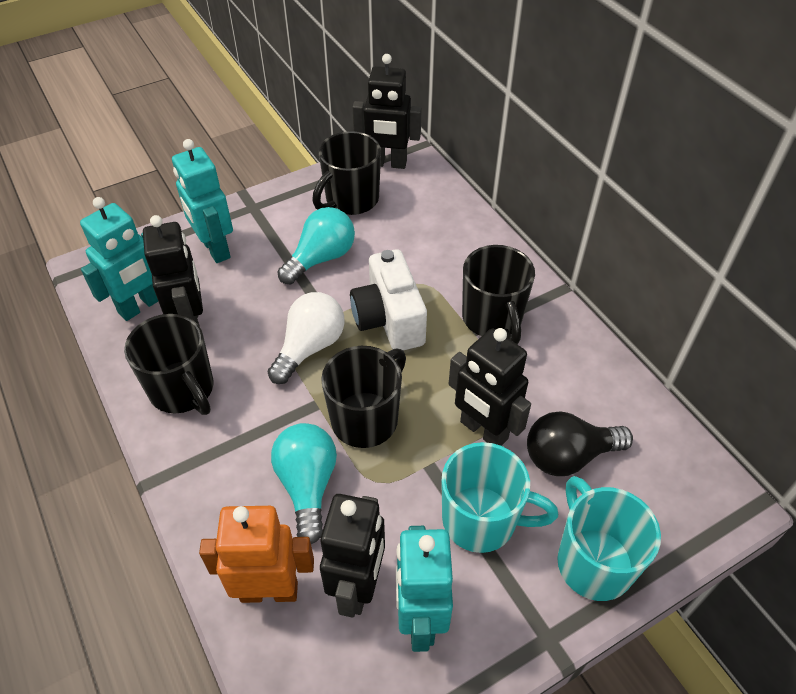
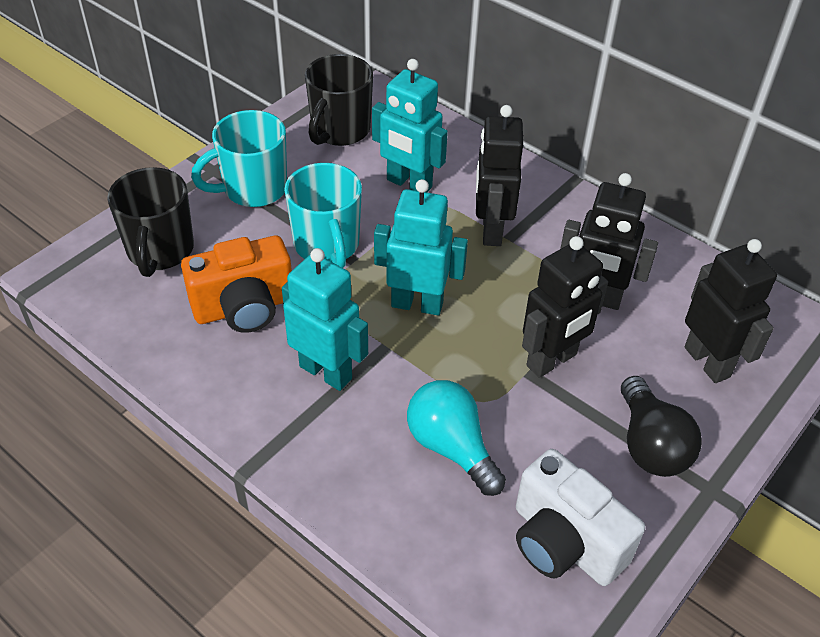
black mug: [124,314,213,415] [312,131,381,215] [321,346,406,448] [462,245,535,344] = 4 -> [107,167,194,277] [305,54,373,146] = 2
orange camera: none = 0 -> [181,235,292,333] = 1
orange robot: [199,506,314,603] = 1 -> none = 0
turquoise light bulb: [271,423,337,544] [277,207,355,285] = 2 -> [407,380,506,496] = 1
white light bulb: [268,292,345,384] = 1 -> none = 0

